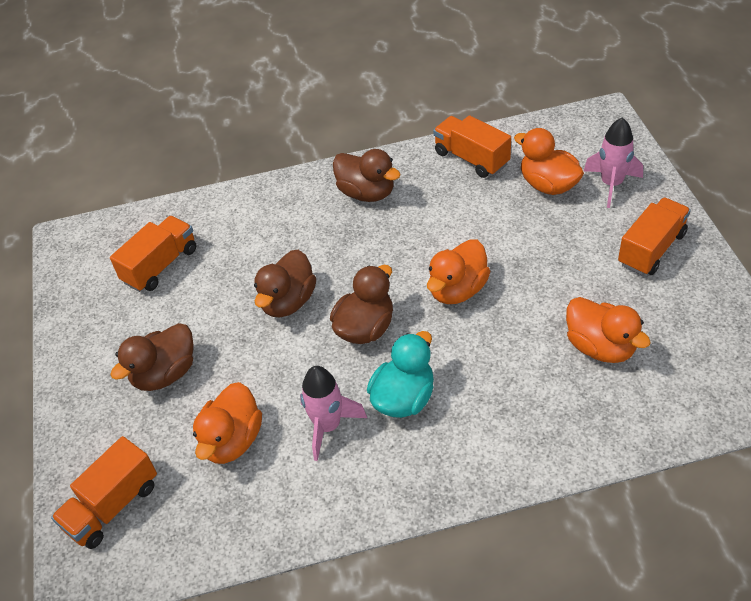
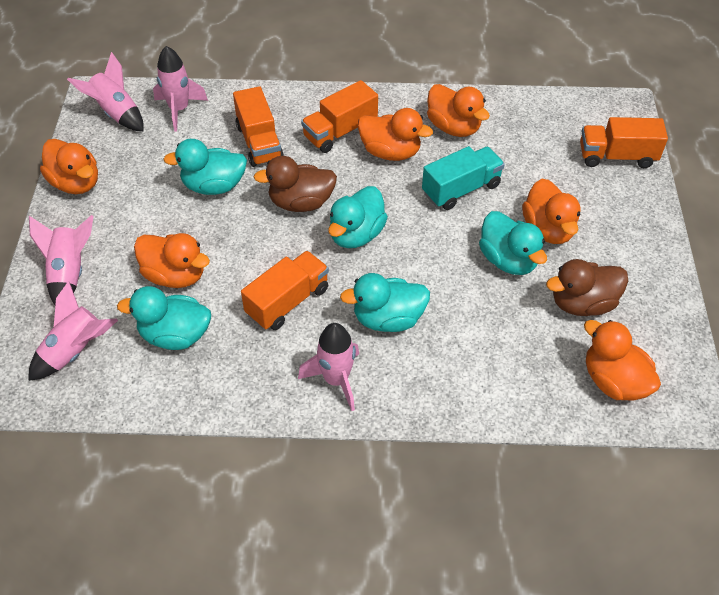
brown duck: [110,323,193,391] [254,249,316,317] [330,265,393,344] [333,149,401,202] = 4 -> [254,156,337,212] [546,259,628,316] = 2
orange duck: [193,382,262,464] [427,239,491,304] [514,128,584,195] [566,297,651,363] = 4 -> [40,139,98,194] [134,233,210,288] [358,108,433,161] [427,84,490,137] [522,179,581,244] [584,320,661,400] = 6
pink rocket: [300,366,367,461] [584,117,643,208] = 2 -> [29,215,94,305] [29,281,118,381] [67,52,144,131] [153,46,208,131] [298,323,359,411] = 5
turquoise duck: [367,331,434,418] = 1 -> [117,286,211,350] [163,139,247,195] [328,186,388,248] [340,273,430,332] [479,211,547,275] = 5
turquoise truck: none = 0 -> [422,146,505,210] = 1

